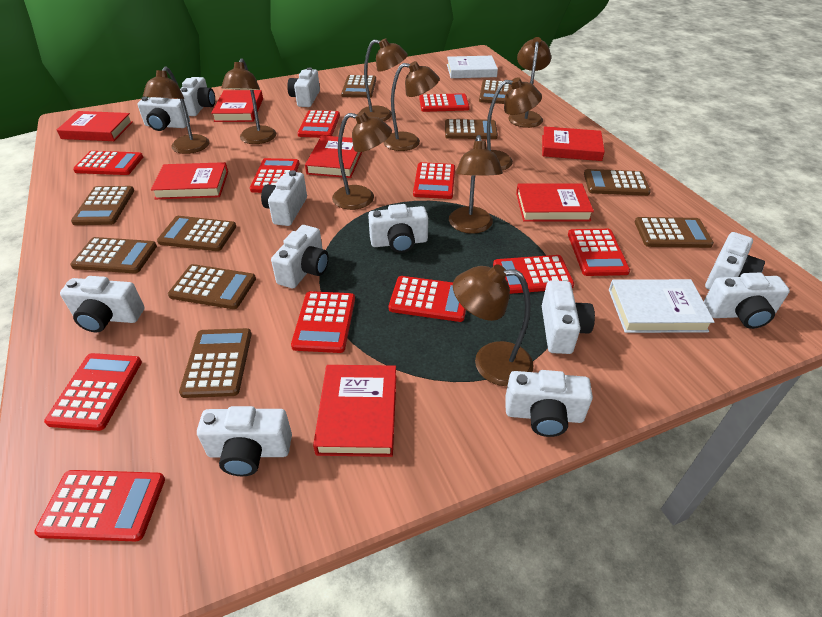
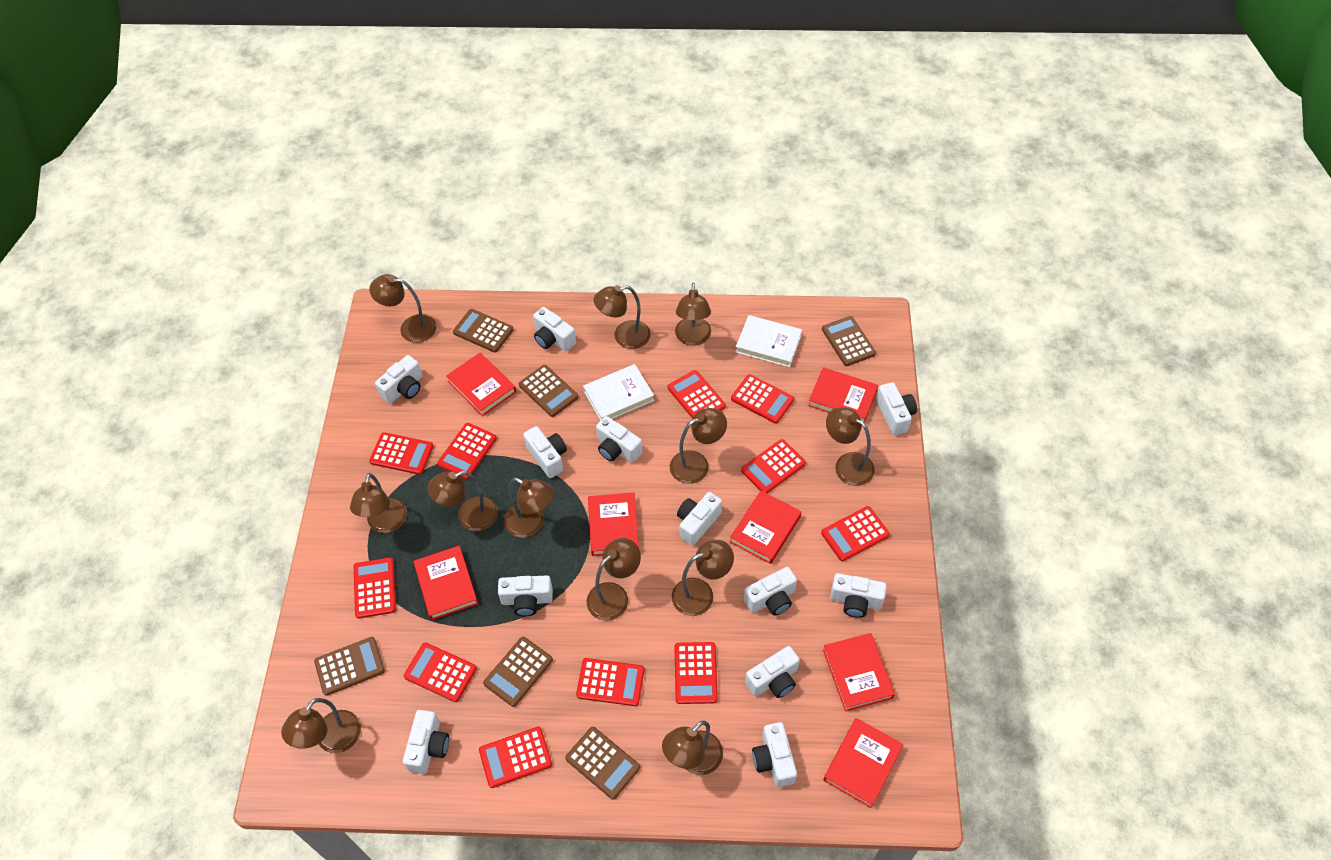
brown calculator: [70,237,157,273] [71,186,134,225] [157,216,236,251] [168,264,256,309] [179,328,252,398] [341,75,376,98] [445,119,498,139] [479,80,511,104] [584,169,651,196] [635,217,714,248] = 10 -> [314,637,385,696] [453,309,514,352] [483,637,553,707] [519,365,578,417] [565,727,640,800] [822,316,876,366] = 6
brown lamp: [143,66,209,154] [221,58,276,144] [332,111,392,210] [359,38,408,121] [383,61,440,151] [449,135,503,234] [453,264,533,386] [487,77,542,170] [508,37,551,128] = 9 -> [281,698,361,753] [350,473,407,533] [369,274,436,343] [427,471,498,531] [504,478,554,538] [587,538,641,621] [594,285,651,349] [662,720,723,775] [670,408,727,484] [672,540,734,616] [675,283,711,346] [826,407,875,486] = 12

